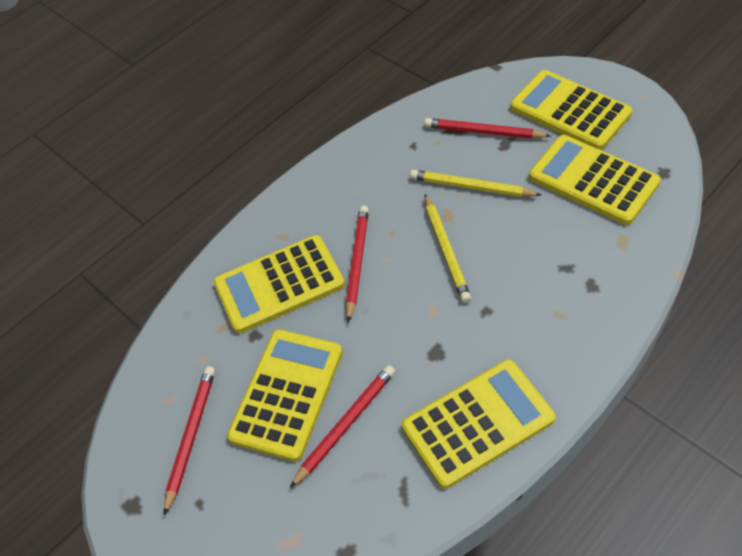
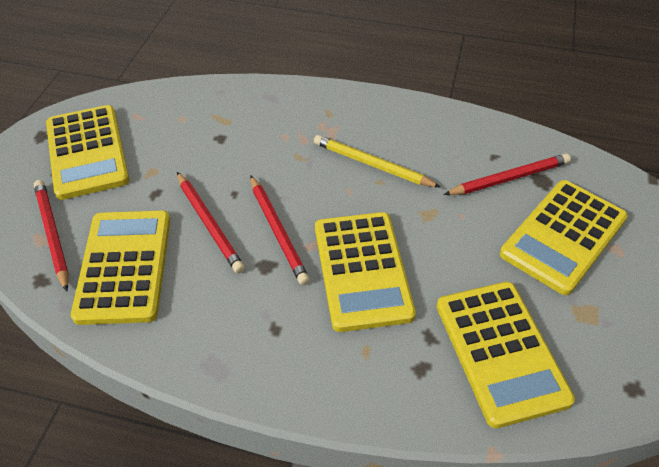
yellow pencil: [410,170,542,197] [425,194,471,303] = 2 -> [314,135,440,187] = 1

